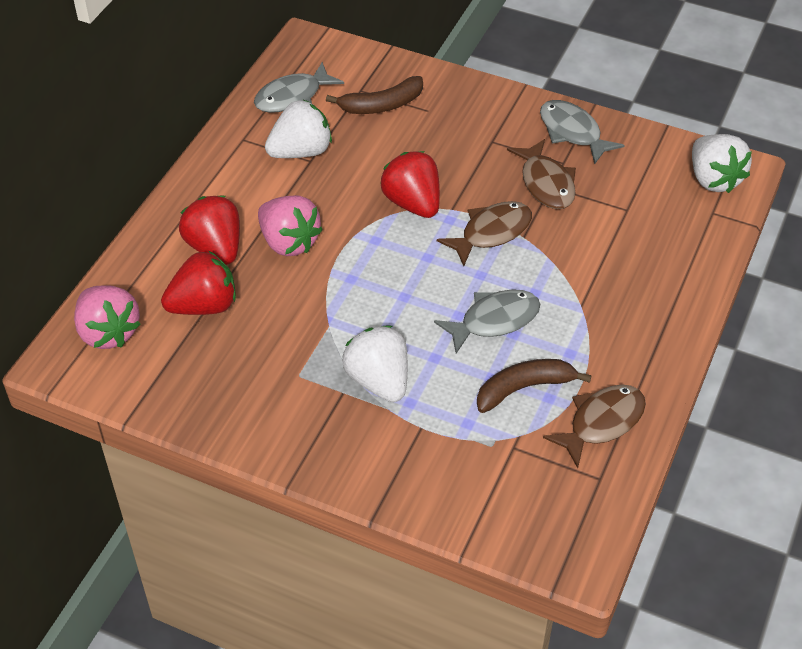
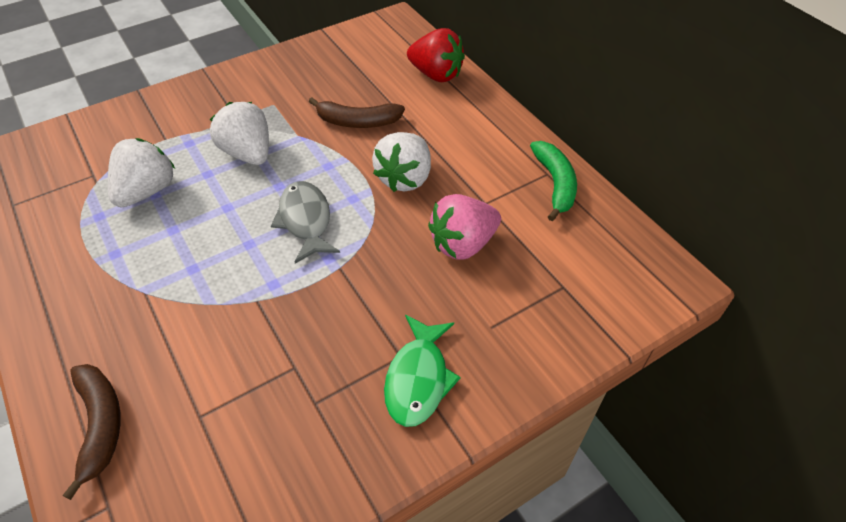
brown fish: [437,201,532,266] [507,139,576,209] [543,385,646,468] = 3 -> none = 0
green banana: none = 0 -> [530,141,577,221] = 1
green fish: none = 0 -> [384,315,461,427] = 1
grey fish: [254,62,344,113] [434,289,540,353] [540,100,625,164] = 3 -> [271,181,340,264] = 1
pink strawberry: [74,285,141,349] [258,195,323,256] = 2 -> [428,194,501,260] = 1
red strawberry: [161,250,236,315] [179,196,240,265] [381,151,440,218] = 3 -> [407,28,465,82] = 1

